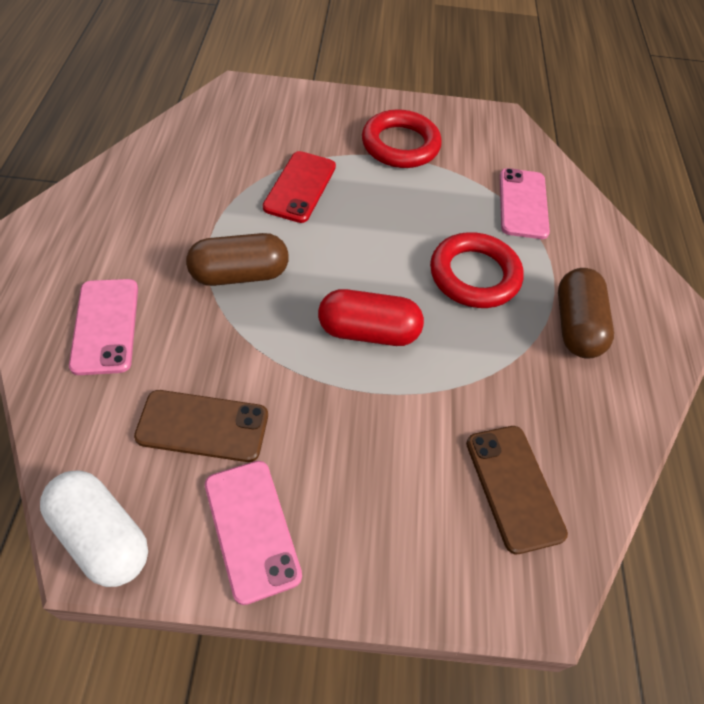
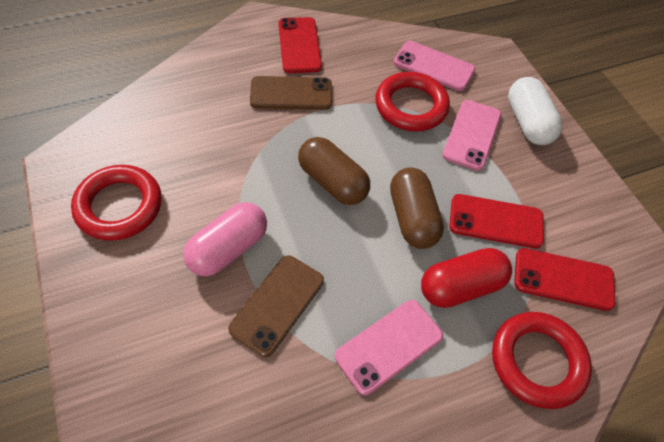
pink capsule: none = 0 -> [183,202,267,277] = 1
red phone: [263,151,336,223] = 1 -> [278,17,322,73] [449,194,544,249] [514,248,616,311] = 3
red ring: [362,109,442,168] [430,232,524,308] = 2 -> [71,165,162,241] [375,72,450,131] [492,312,592,409] = 3

